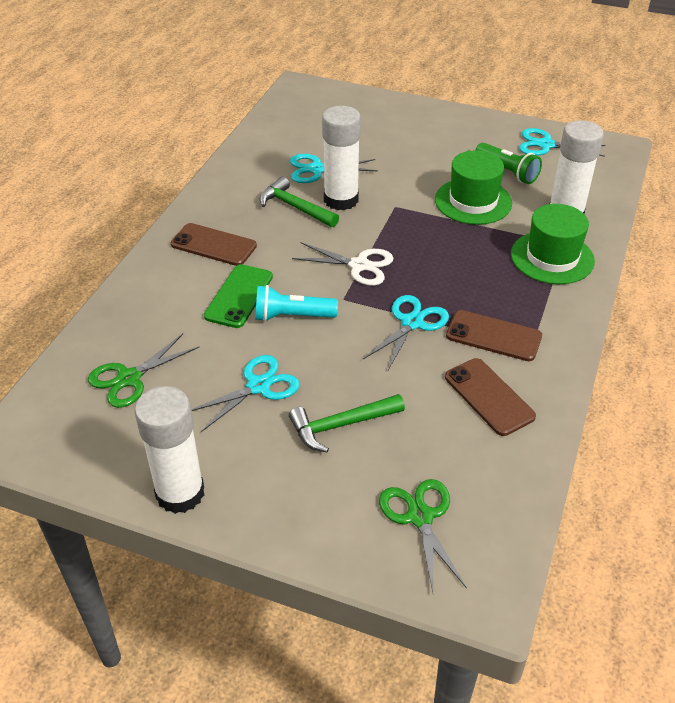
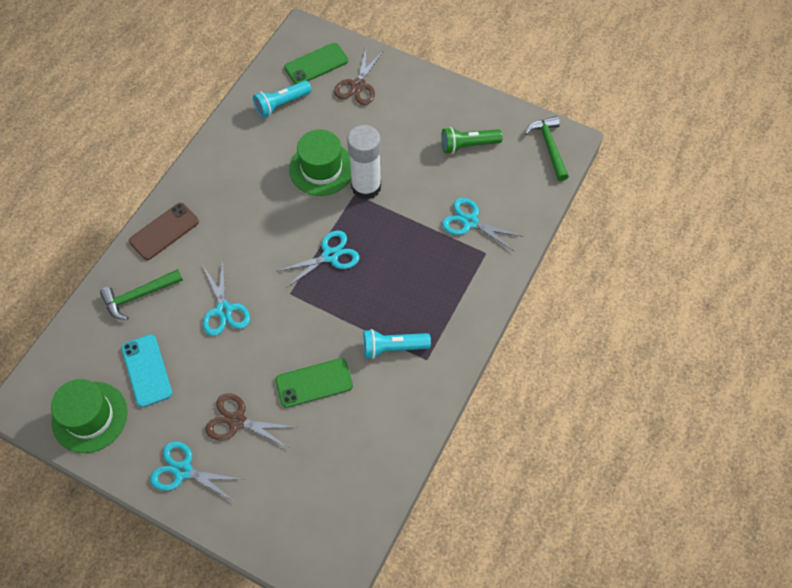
brown phone: [171,223,257,266] [445,358,536,436] [446,310,542,361] = 3 -> [129,203,199,260] = 1
brown scissors: none = 0 -> [205,393,298,449] [334,49,384,105] = 2
green phone: [204,264,273,328] = 1 -> [276,358,353,408] [284,43,348,84] = 2
green scissors: [88,334,200,408] [379,479,467,592] = 2 -> none = 0
turquoise flashlight: [255,285,338,322] = 1 -> [253,81,312,118] [363,329,431,359] = 2
turquoise phone: none = 0 -> [122,334,172,407] = 1
white glue stick: [134,386,204,514] [322,106,361,210] [550,120,604,214] = 3 -> [347,125,381,200] = 1
white scissors: [292,242,394,286] = 1 -> none = 0

